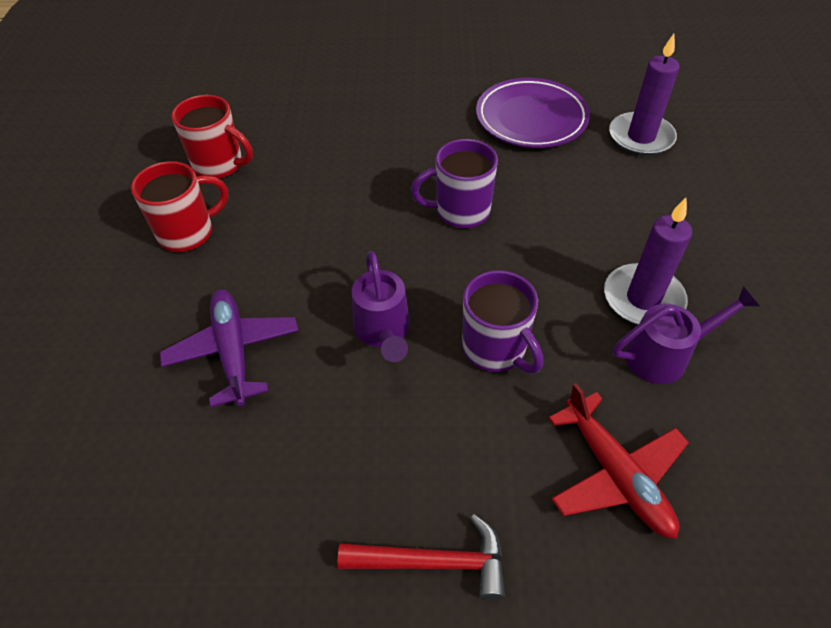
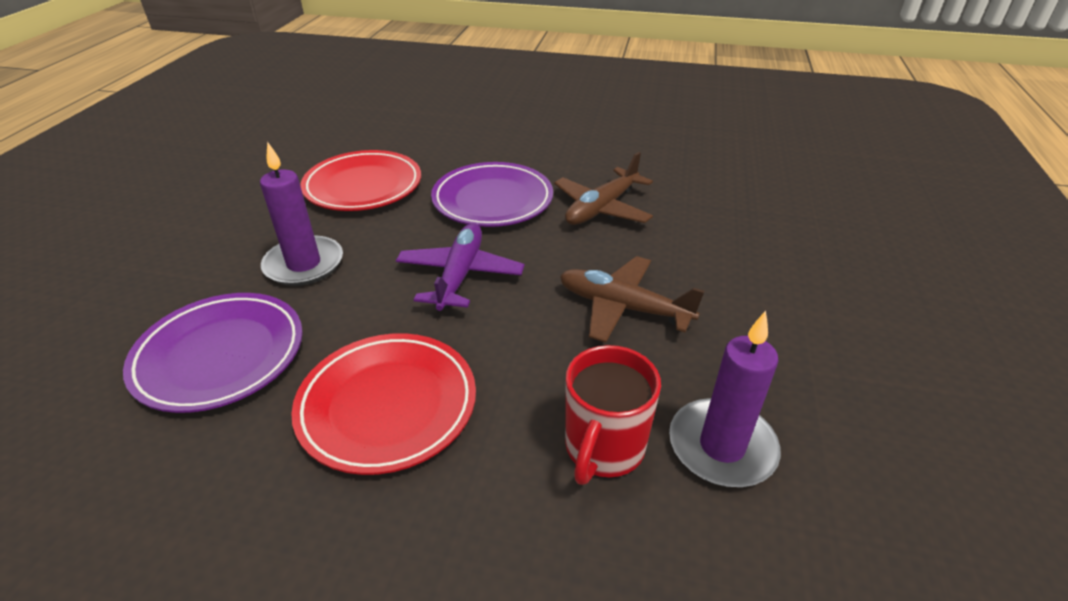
brown plane: none = 0 -> [554,152,653,225] [560,256,705,343] = 2
purple mug: [411,139,498,228] [462,270,543,373] = 2 -> none = 0
purple plate: [476,78,590,148] = 1 -> [123,293,303,413] [431,162,553,227] = 2
purple watering can: [352,251,410,362] [613,286,760,384] = 2 -> none = 0
red hammer: [338,514,505,600] = 1 -> none = 0
red mug: [131,161,229,252] [172,95,253,179] = 2 -> [565,345,661,485] = 1
red plane: [548,383,689,538] = 1 -> none = 0
red plate: none = 0 -> [291,333,476,475] [301,150,421,211] = 2

